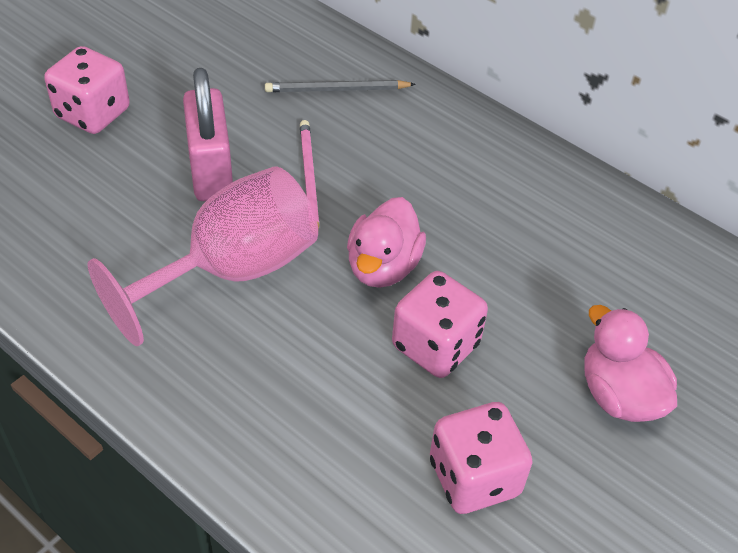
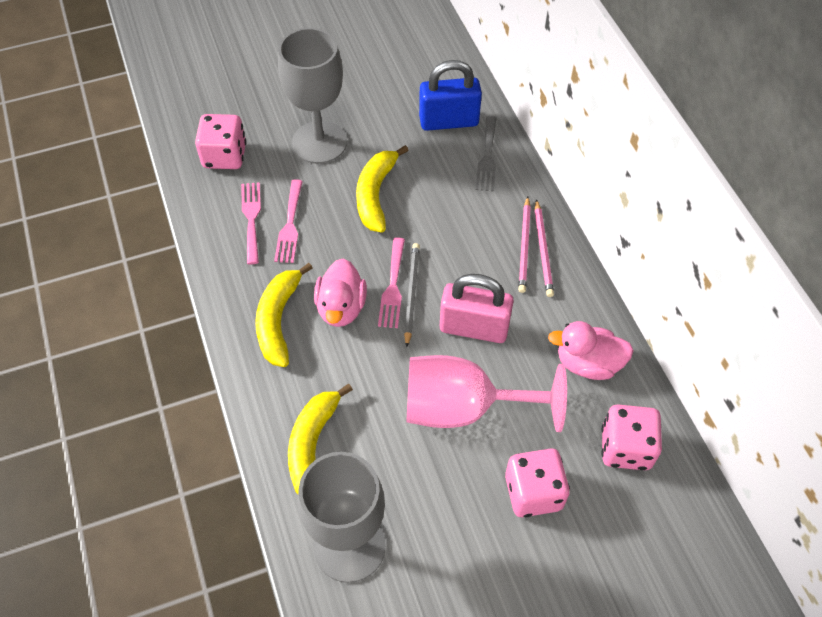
blue padlock: none = 0 -> [419,60,482,131] = 1
grey fork: none = 0 -> [476,116,497,192] = 1
grey goblet: none = 0 -> [278,28,347,164] [298,452,386,583] = 2
pink fork: none = 0 -> [241,182,261,264] [274,179,303,263] [378,237,405,328] = 3
pink pencil: [300,120,320,230] = 1 -> [518,196,531,293] [535,199,554,297] = 2
yellow banana: none = 0 -> [255,263,313,367] [288,384,353,494] [356,145,409,232] = 3

